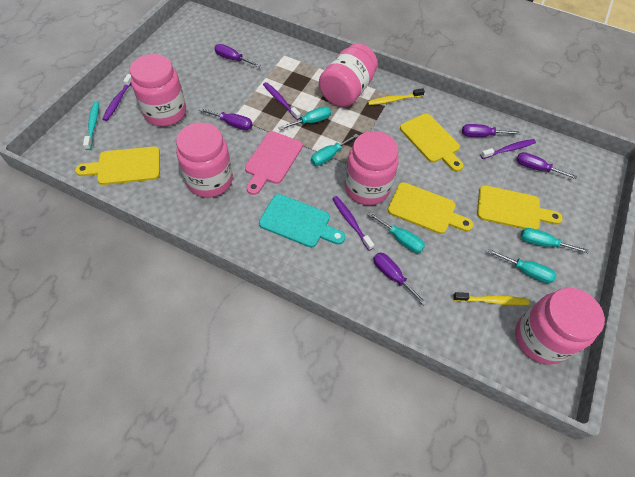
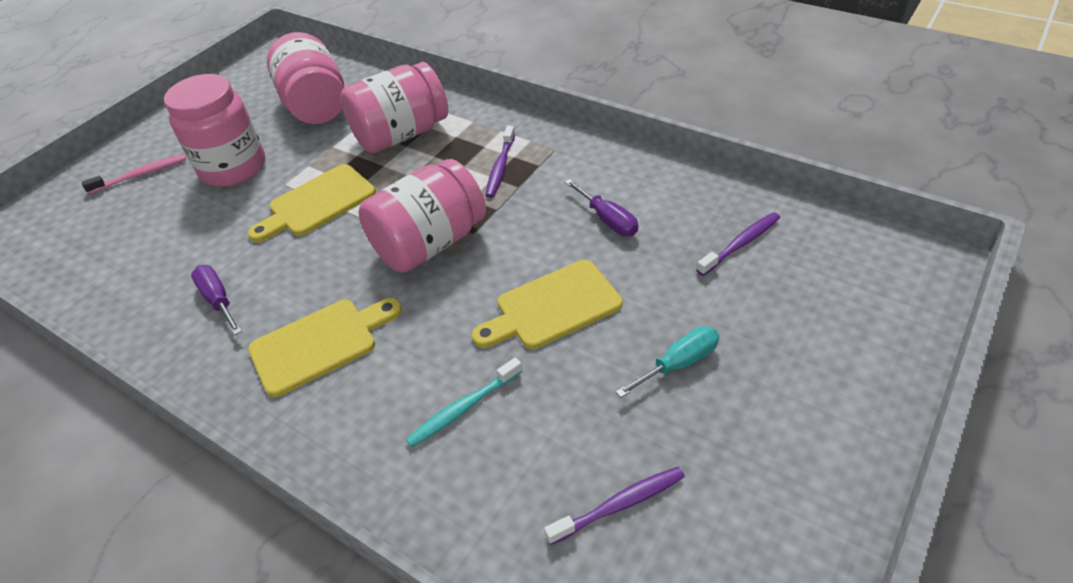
pink cutting board: [245,131,303,195] = 1 -> none = 0
pink jar: [130,54,186,127] [176,122,233,198] [319,43,378,107] [345,131,399,205] [515,288,605,365] = 5 -> [164,74,265,187] [267,32,344,124] [340,62,448,153] [359,159,486,273] = 4
pink toothbrush: none = 0 -> [82,154,186,194] = 1
purple screwdriver: [199,108,253,130] [214,44,260,67] [373,253,427,305] [462,124,519,137] [516,152,577,179] = 5 -> [191,265,242,335] [565,179,638,236] = 2
purple toothbrush: [102,74,131,121] [263,82,301,120] [332,196,374,251] [480,139,536,159] = 4 -> [485,126,515,198] [544,467,685,545] [696,212,780,276] = 3
turquoise cutting board: [259,194,345,247] = 1 -> none = 0
turquoise screwdriver: [278,106,331,130] [311,133,359,166] [368,212,425,253] [488,249,556,283] [520,228,588,253] = 5 -> [616,326,719,398] = 1
yellow cutting board: [75,146,160,185] [388,182,473,234] [400,113,463,172] [477,185,563,230] = 4 -> [248,164,376,242] [248,298,402,397] [472,260,622,349] = 3
yellow toothbrush: [368,88,425,105] [453,292,529,305] = 2 -> none = 0

